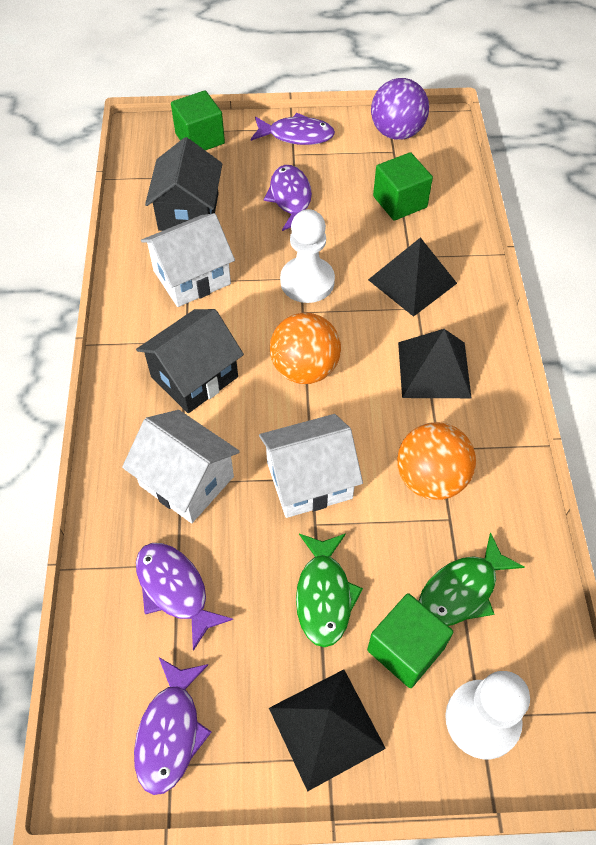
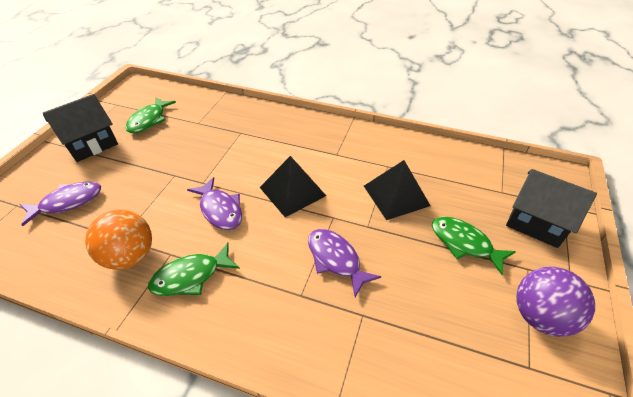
black pyramid: [269,669,386,791] [368,237,457,317] [398,329,472,398] = 3 -> [260,156,326,217] [364,160,431,220] = 2
green cube: [171,90,225,150] [367,593,453,688] [373,152,433,221] = 3 -> none = 0
green fish: [296,533,363,647] [419,532,524,626] = 2 -> [126,97,176,133] [148,243,240,296] [432,217,516,275] = 3
orange ball: [270,313,341,384] [397,422,476,500] = 2 -> [85,209,152,270] = 1
purple fish: [134,657,212,795] [136,543,233,651] [251,113,335,145] [264,165,312,231] = 4 -> [20,182,101,226] [187,177,242,230] [308,229,381,297] = 3
white house: [122,410,240,523] [141,213,235,307] [259,414,363,518] = 3 -> none = 0
white pawn: [280,209,335,303] [445,671,530,759] = 2 -> none = 0

